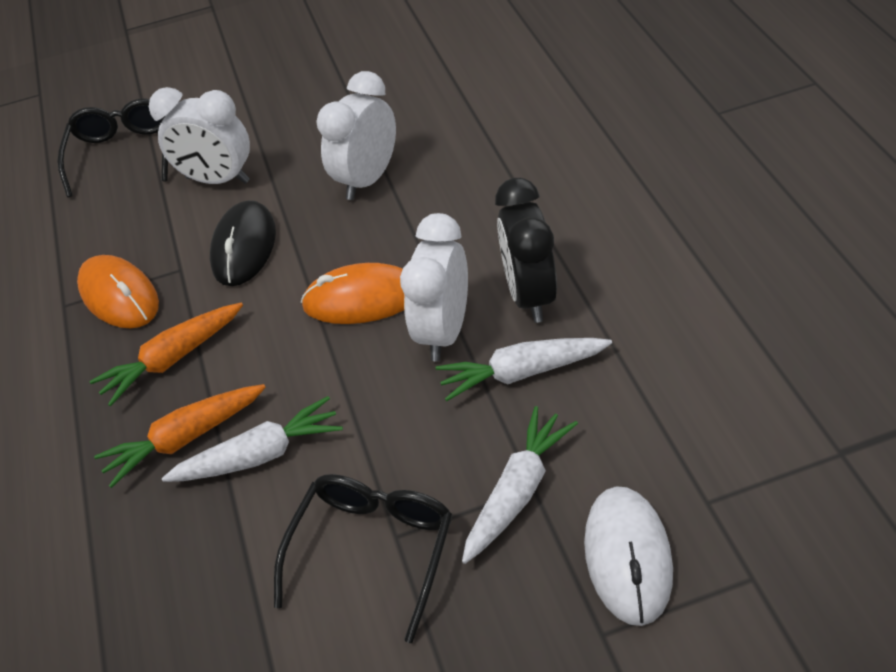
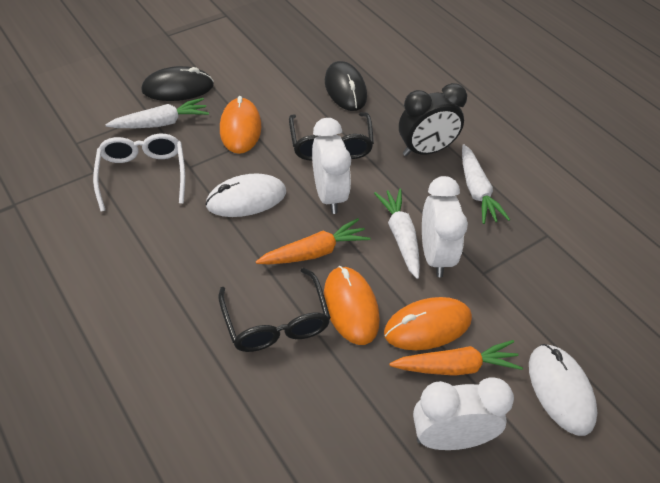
black mouse: [210,200,276,286] = 1 -> [141,66,214,101] [325,61,367,111] = 2
orange mouse: [77,255,159,328] [301,263,404,324] = 2 -> [220,96,261,154] [324,266,380,345] [384,297,472,350] = 3
white glasses: none = 0 -> [93,134,185,211] = 1
white mouse: [584,486,673,626] = 1 -> [205,174,286,217] [529,344,597,436] = 2

